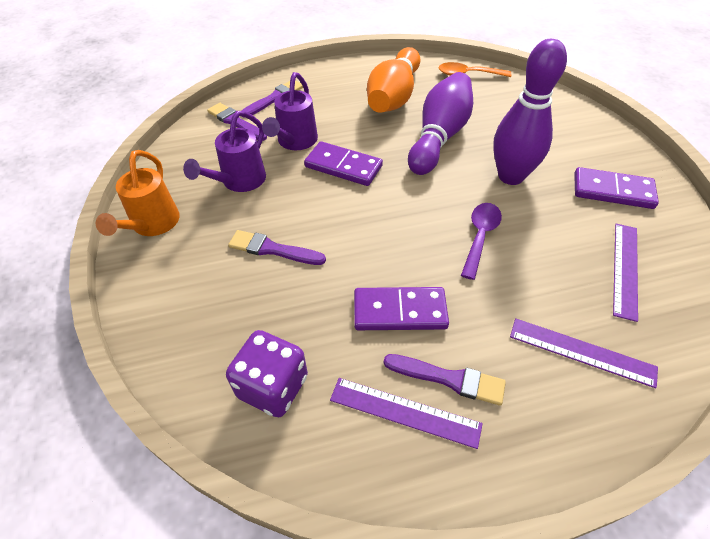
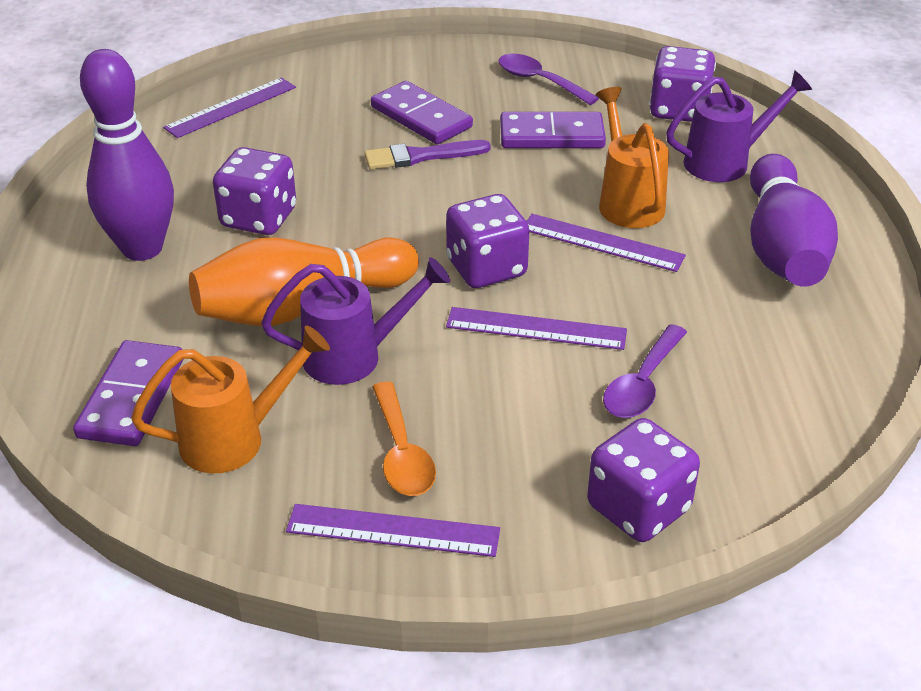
orange watering can: [96,150,180,236] = 1 -> [131,325,330,474] [596,87,669,228] = 2
purple brush: [207,103,267,141] [228,230,326,265] [242,80,303,117] [384,354,506,406] = 4 -> [364,140,491,169] = 1
purple dice: [226,330,308,417] = 1 -> [213,147,296,235] [446,194,530,288] [587,418,700,542] [649,46,716,122] = 4
purple ruler: [330,378,483,449] [510,318,658,388] [613,224,638,322] = 3 -> [163,77,296,138] [286,504,500,557] [446,307,627,350] [527,214,686,272] = 4
purple spoon: [461,203,502,280] = 1 -> [499,54,599,105] [603,324,687,418] = 2

